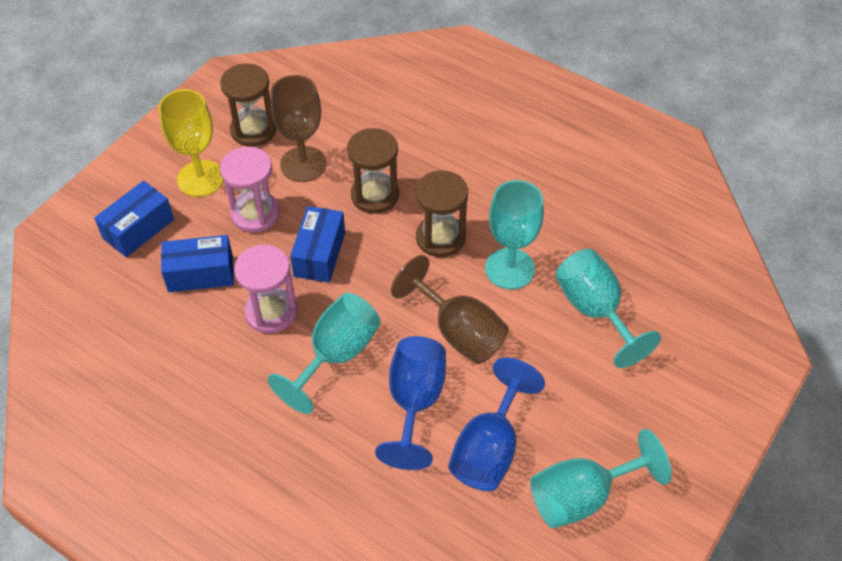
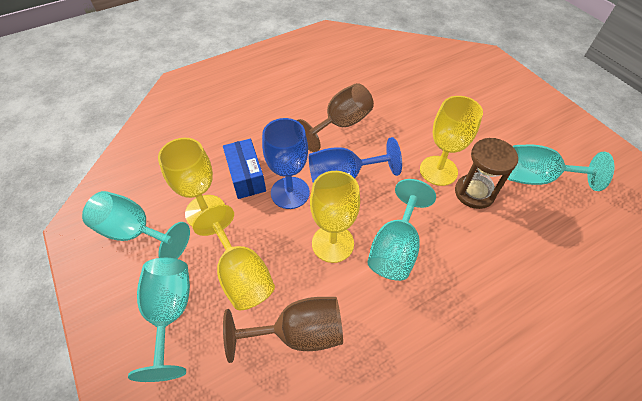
blue box: [94,181,174,257] [161,235,234,292] [290,206,345,283] = 3 -> [223,139,266,199] = 1
brown hourglass: [220,64,276,147] [347,128,399,214] [416,171,468,257] = 3 -> [455,138,518,209] = 1
pink hourglass: [220,147,280,233] [234,245,297,333] = 2 -> none = 0
yellow goblet: [159,89,224,197] = 1 -> [158,138,225,226] [192,205,275,310] [310,171,360,263] [420,96,483,186] = 4

